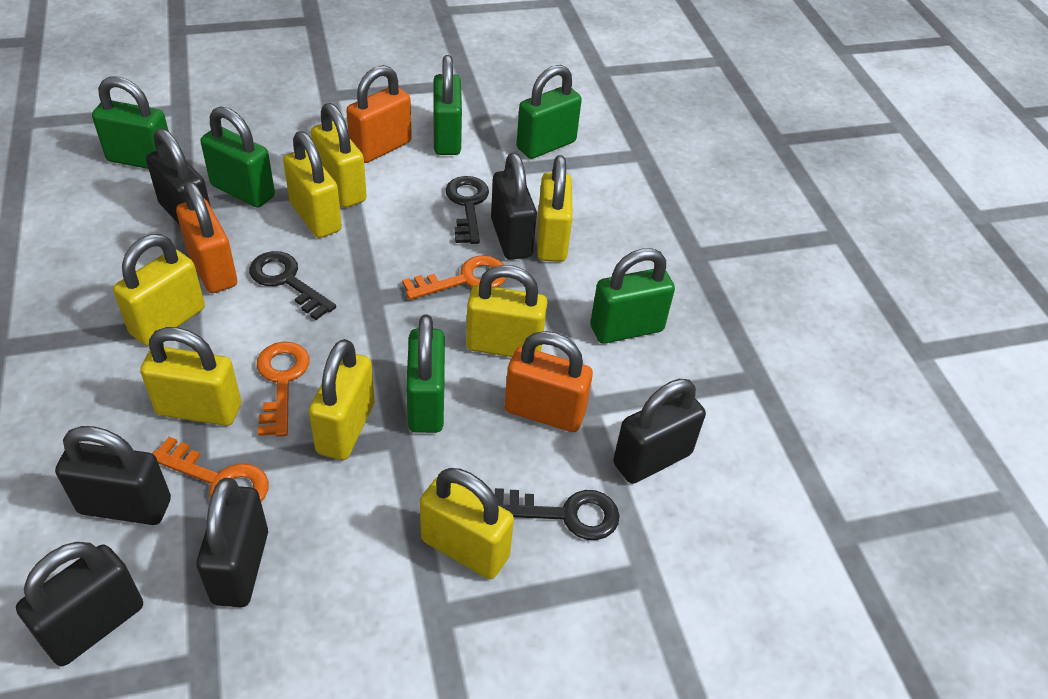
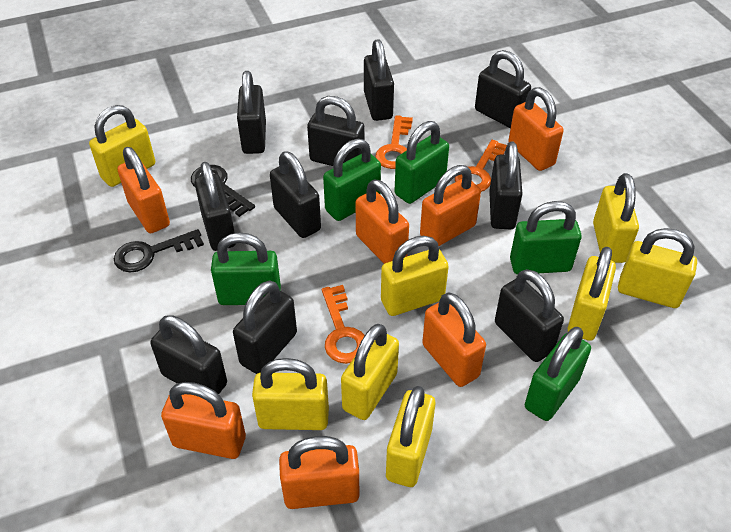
black key: [249,251,336,320] [445,176,489,244] [495,488,620,540] = 3 -> [114,229,204,272] [191,165,255,217] = 2
black padlock: [16,542,143,666] [55,426,171,525] [146,128,211,225] [196,478,268,607] [491,153,537,260] [613,379,706,484] = 6 -> [150,315,227,394] [195,162,236,251] [233,281,297,374] [237,71,266,154] [270,151,321,238] [307,96,365,166] [364,39,394,121] [475,50,531,128] [489,141,523,229] [495,269,564,362] = 10
green padlock: [92,77,169,169] [200,106,275,208] [406,315,445,433] [433,55,462,155] [517,65,582,159] [590,248,675,344] = 6 -> [211,233,281,305] [323,139,381,221] [395,121,449,204] [510,201,582,274] [525,327,591,421] = 5
orange padlock: [176,182,237,293] [346,65,412,163] [505,331,593,432] = 3 -> [117,147,170,233] [161,382,246,459] [279,436,359,509] [355,179,409,264] [420,165,481,246] [422,292,486,387] [508,87,564,171] = 7

